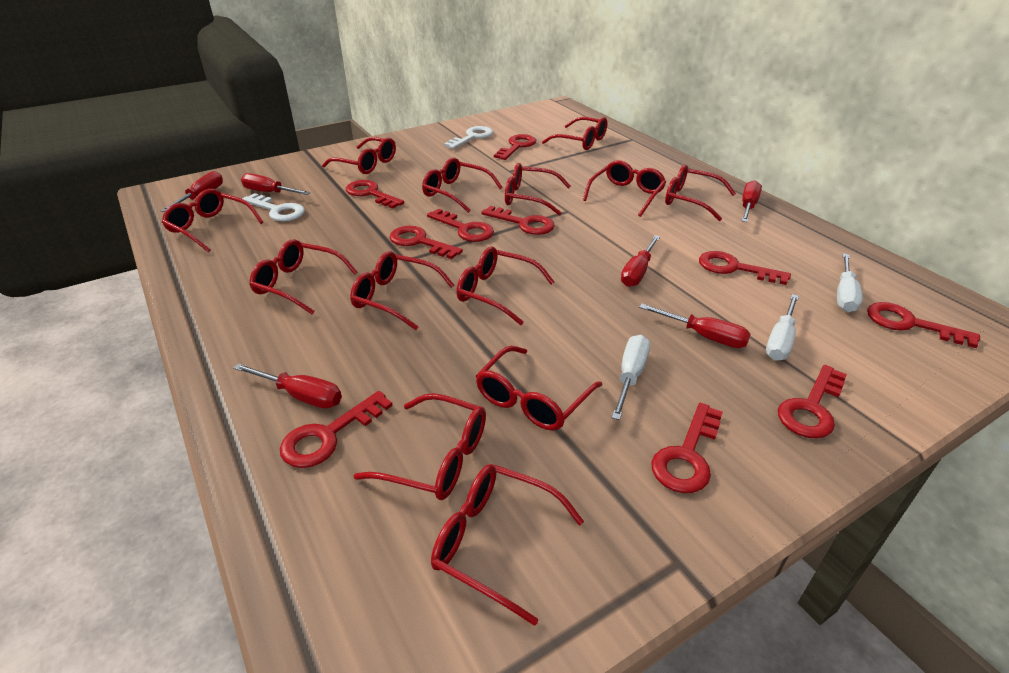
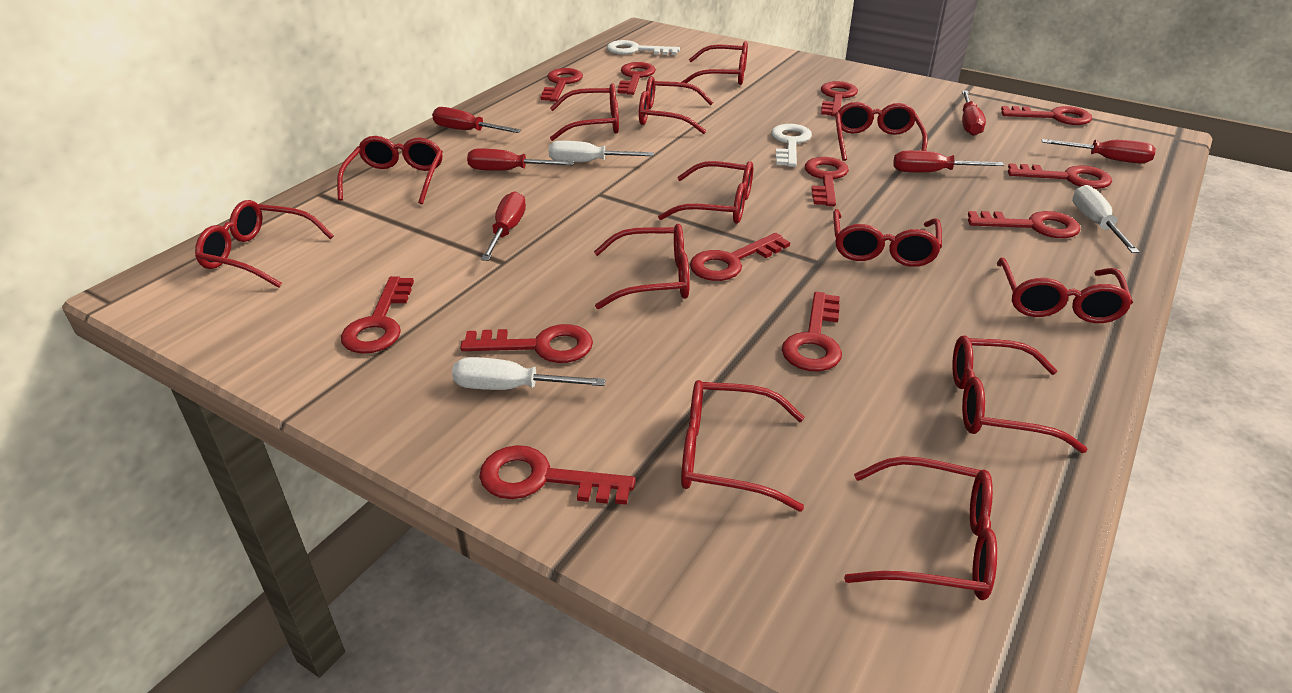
red key: [280,391,393,468] [346,180,404,209] [389,226,463,259] [427,208,494,242] [481,206,555,235] [494,134,536,160] [651,403,723,493] [699,251,791,285] [778,365,847,439] [867,302,980,348] = 10 -> [341,276,414,354] [460,324,593,363] [479,445,636,505] [540,68,583,102] [618,62,656,95] [690,233,790,281] [782,292,842,371] [805,157,849,206] [821,81,858,116] [968,211,1081,238] [1001,106,1092,125] [1008,163,1112,189] = 12

